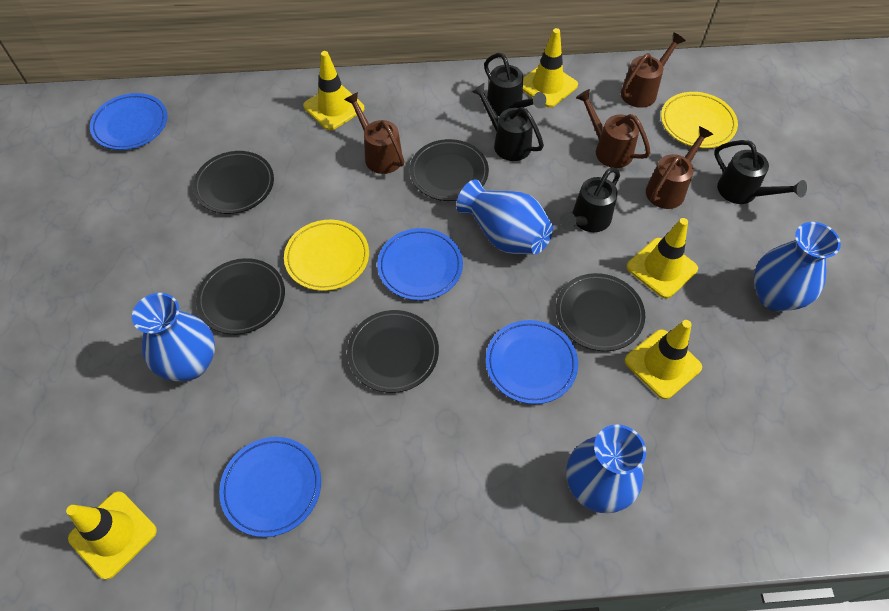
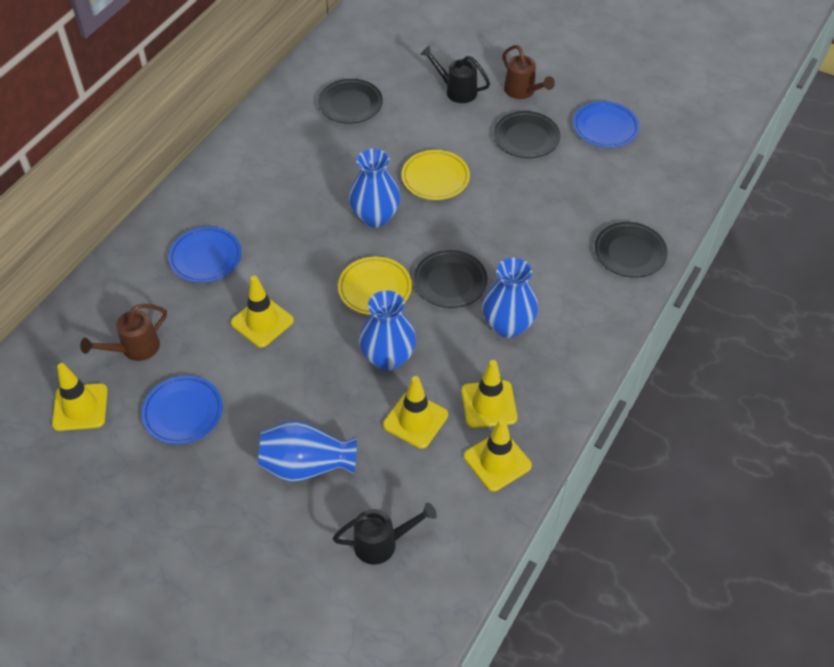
black plate: [193,151,274,214] [196,258,285,334] [347,310,439,393] [410,139,489,201] [556,273,645,351] = 5 -> [318,79,383,124] [414,250,488,308] [494,111,560,158] [595,222,668,278] = 4
black watering can: [471,83,544,161] [484,53,546,116] [559,167,620,232] [714,140,807,204] = 4 -> [333,503,437,565] [420,45,490,103] = 2
blue plate: [90,93,167,150] [219,437,321,537] [377,228,463,301] [486,320,578,404] = 4 -> [142,375,223,444] [168,227,242,283] [573,101,639,148] = 3
brown watering can: [344,92,404,174] [576,89,650,168] [621,32,686,108] [646,126,714,209] = 4 -> [80,304,167,361] [502,45,555,99] = 2

